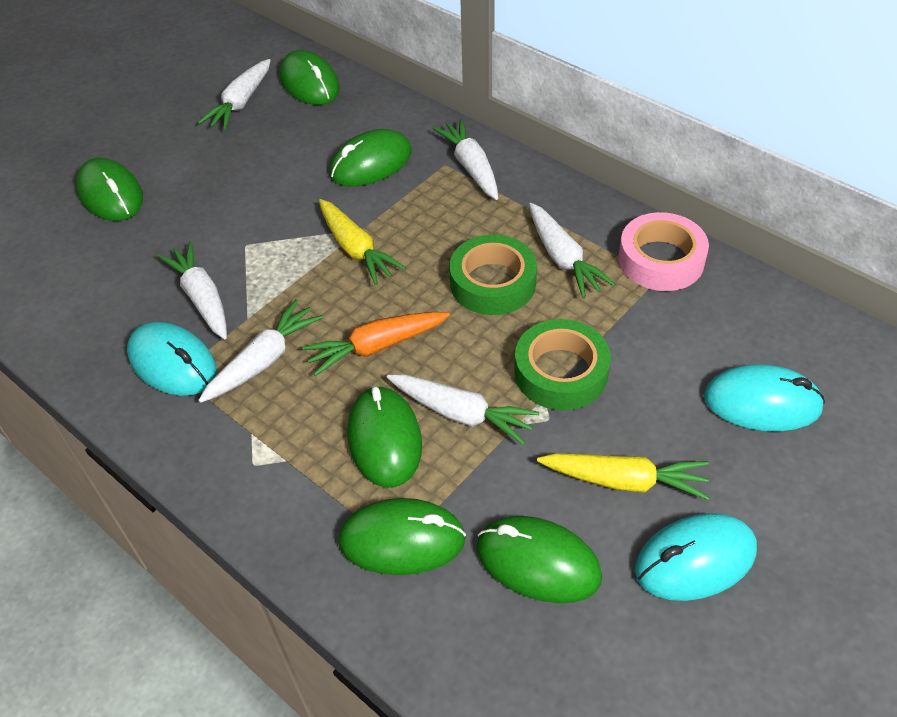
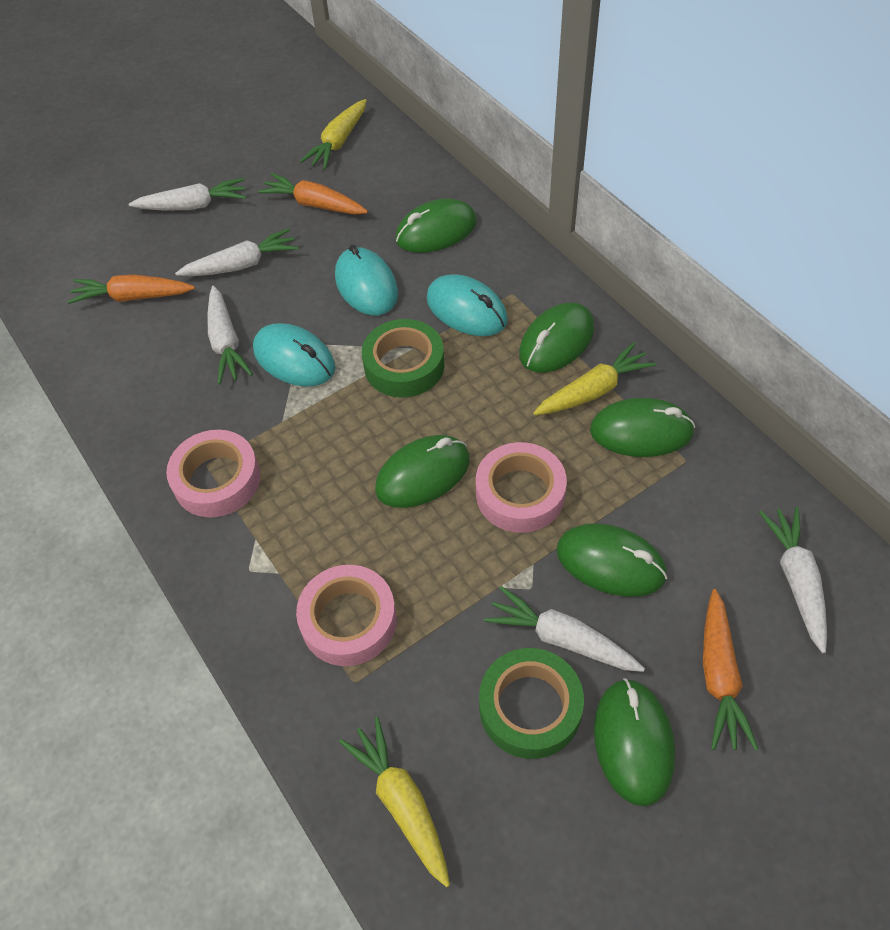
orange carrot: [302,312,450,376] = 1 -> [67,274,195,304] [258,173,368,215] [703,589,759,751] = 3
pink tape: [618,212,709,291] = 1 -> [166,430,260,517] [296,565,397,666] [476,442,567,533] = 3
white carrot: [157,242,227,339] [198,59,271,130] [198,299,323,403] [387,374,539,445] [432,119,498,200] [529,203,616,298] = 6 -> [129,178,246,210] [175,228,299,276] [207,286,253,385] [484,586,645,672] [759,507,827,653] = 5
yellow carrot: [319,199,406,285] [537,453,710,500] = 2 -> [300,99,367,170] [339,717,450,887] [533,342,657,415] = 3

